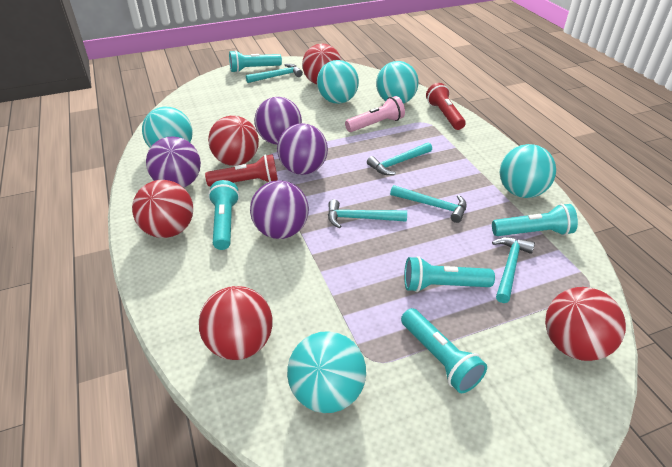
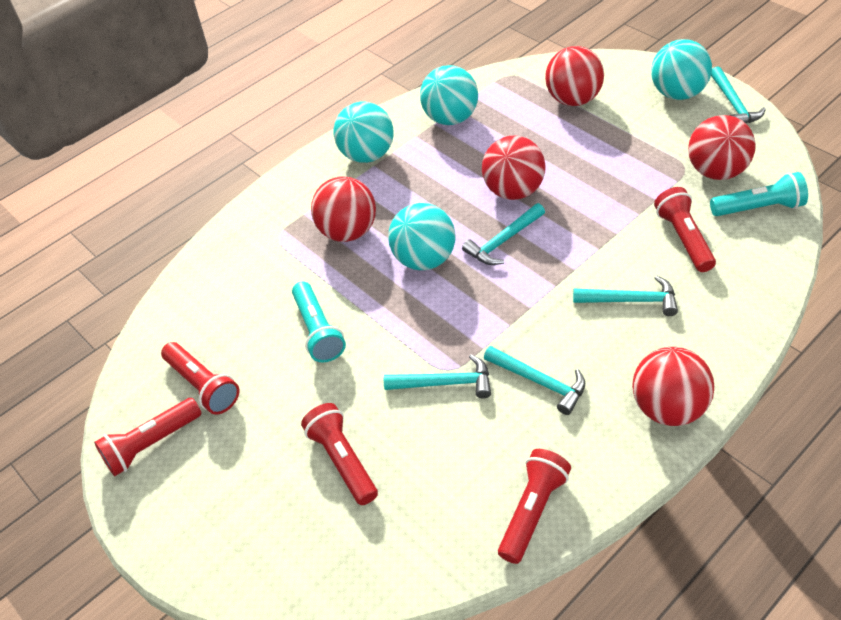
pink flashlight: [345,96,405,132] = 1 -> none = 0
purple ball: [146,136,201,188] [250,180,309,239] [255,97,302,145] [277,123,328,175] = 4 -> none = 0
red flashlight: [205,154,278,187] [426,83,466,130] = 2 -> [94,398,202,476] [161,342,239,414] [301,403,378,505] [498,449,571,564] [654,187,716,272] = 5
turquoise ball: [142,107,193,148] [287,331,366,413] [317,60,359,104] [376,61,418,104] [500,144,556,198] = 5 -> [333,102,394,163] [388,203,456,270] [420,65,478,125] [651,39,712,100] = 4
turquoise flashlight: [208,180,239,250] [229,50,282,73] [401,308,487,393] [404,256,495,292] [492,204,578,236] = 5 -> [292,282,346,363] [710,172,808,216] = 2

